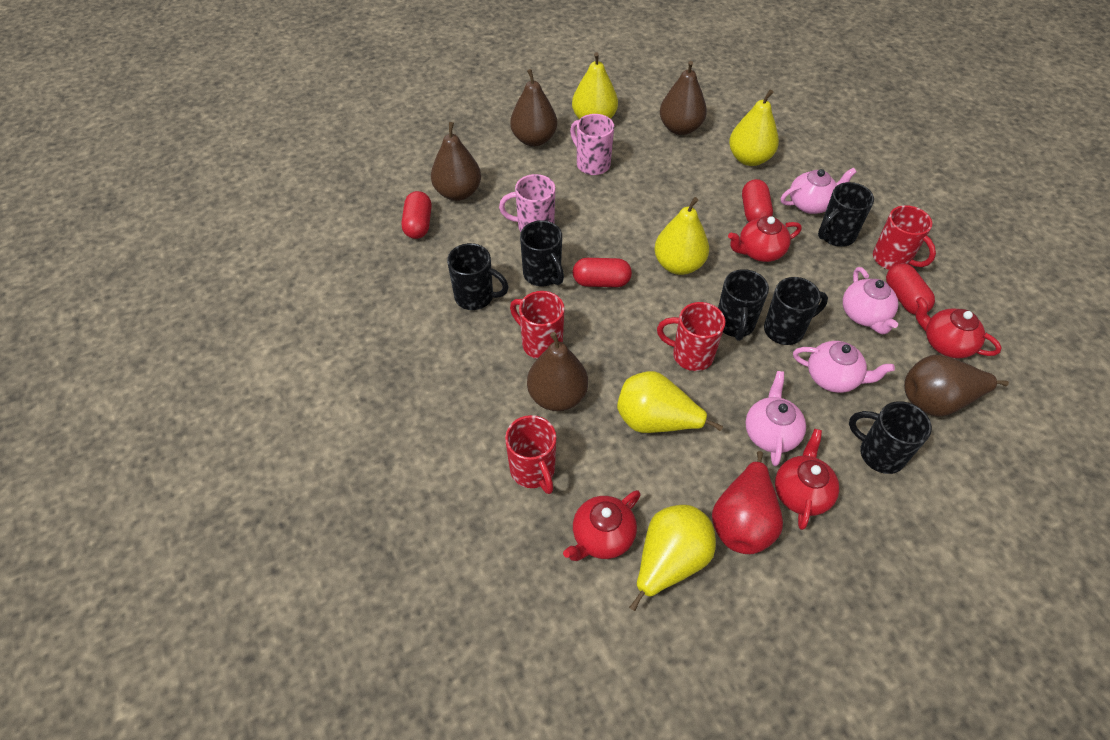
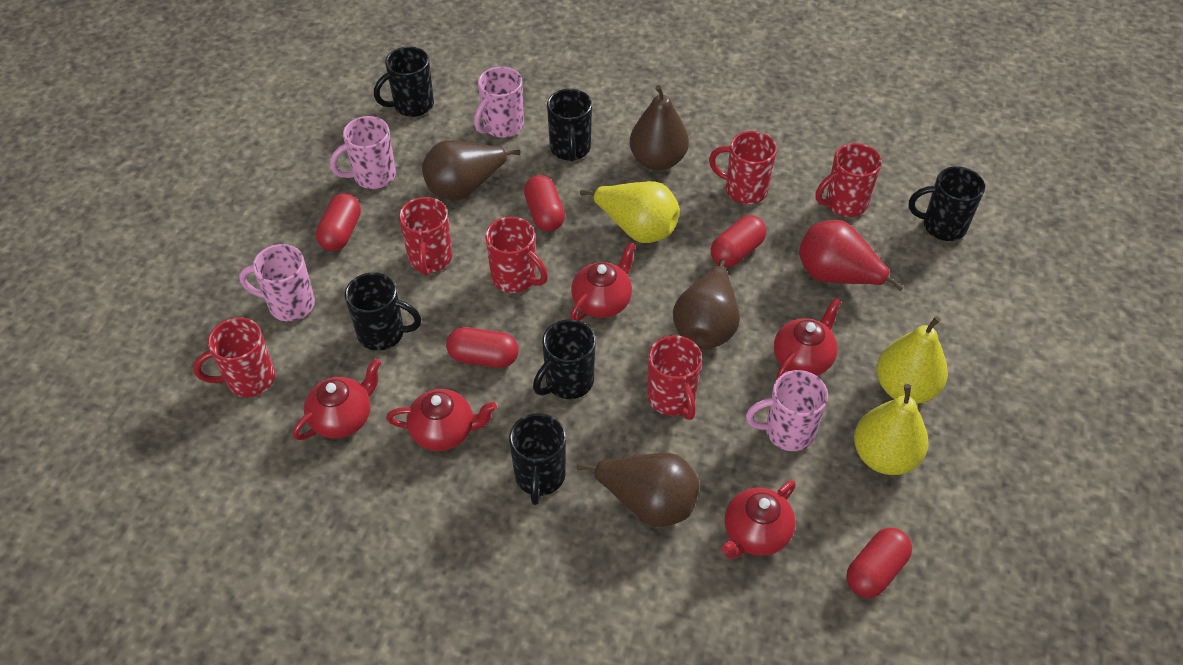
brown pear: [431,122,481,201] [510,69,557,147] [527,332,588,411] [660,61,707,135] [904,355,1009,417] = 5 -> [422,140,521,201] [577,453,699,527] [630,85,689,170] [673,259,740,349] = 4
pink mug: [499,174,555,232] [570,114,614,175] = 2 -> [239,244,315,321] [330,116,396,189] [474,67,524,138] [746,370,828,451] = 4
pink teapot: [745,371,806,466] [781,168,856,214] [793,341,895,393] [843,267,898,334] = 4 -> none = 0
red capsule: [402,191,432,239] [573,258,632,287] [742,179,773,222] [886,263,935,315] = 4 -> [316,193,361,251] [446,327,519,368] [524,175,565,231] [711,215,766,267] [846,528,912,598] = 5
red mug: [505,415,556,494] [510,291,565,359] [657,302,725,371] [873,205,936,270] = 4 -> [193,318,275,397] [399,197,452,276] [485,217,548,293] [647,335,702,420] [709,131,777,204] [816,143,882,217] = 6
red teapot: [563,490,641,561] [728,216,802,262] [775,429,839,530] [915,297,1002,359] = 4 -> [293,359,381,440] [386,389,497,451] [570,242,636,321] [721,480,796,559] [774,298,841,379] = 5
yellow pear: [572,52,618,119] [617,371,723,433] [629,505,716,611] [655,197,709,275] [729,89,779,166] = 5 -> [580,181,680,243] [854,384,929,475] [876,316,948,404] = 3

